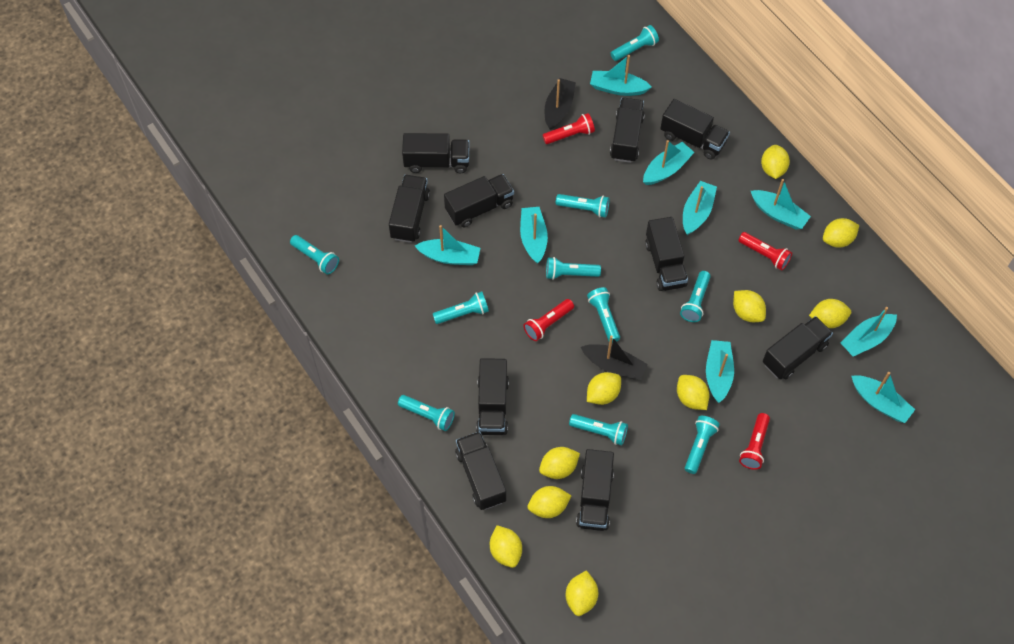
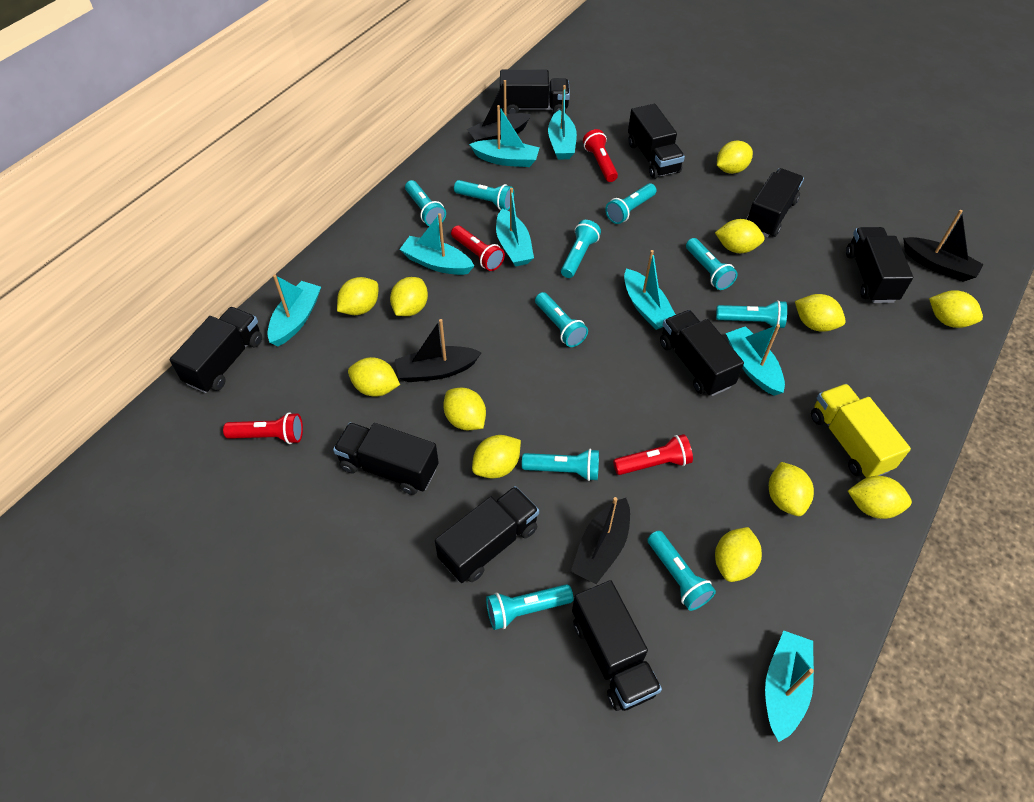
black boat: [544,78,576,130] [581,335,647,380] = 2 -> [395,319,482,382] [467,80,531,142] [571,497,630,584] [903,210,984,282] = 4
black truck: [389,175,430,243] [402,133,470,174] [444,174,514,227] [455,431,506,510] [476,358,509,435] [576,449,614,531] [610,98,645,163] [645,217,688,291] [660,99,730,159] [763,316,833,379] = 10 -> [169,307,262,393] [333,422,439,495] [435,486,539,583] [500,70,570,114] [572,580,662,711] [628,104,685,179] [660,310,744,396] [746,168,804,237] [846,227,913,303] = 9
turquoise boat: [415,225,480,265] [520,207,548,263] [590,55,652,96] [643,140,695,185] [683,181,717,235] [706,340,734,403] [751,179,811,229] [841,307,897,357] [852,372,915,423] = 9 -> [267,275,321,346] [399,213,474,275] [469,105,539,167] [496,188,534,267] [548,85,577,160] [624,250,676,330] [726,324,785,396] [765,630,814,742] = 8
yellow lemon: [490,525,522,568] [528,486,572,518] [539,447,580,479] [566,570,598,616] [587,372,621,405] [677,375,710,410] [733,290,766,322] [761,145,790,179] [809,299,851,328] [823,218,859,247] = 10 -> [337,277,378,315] [348,357,400,397] [390,277,428,316] [443,388,486,430] [472,435,521,478] [715,219,765,253] [715,527,762,582] [717,141,753,174] [769,462,814,516] [795,294,846,332] [848,476,912,519] [929,290,983,328] = 12
yellow truck: none = 0 -> [811,384,911,478] = 1

